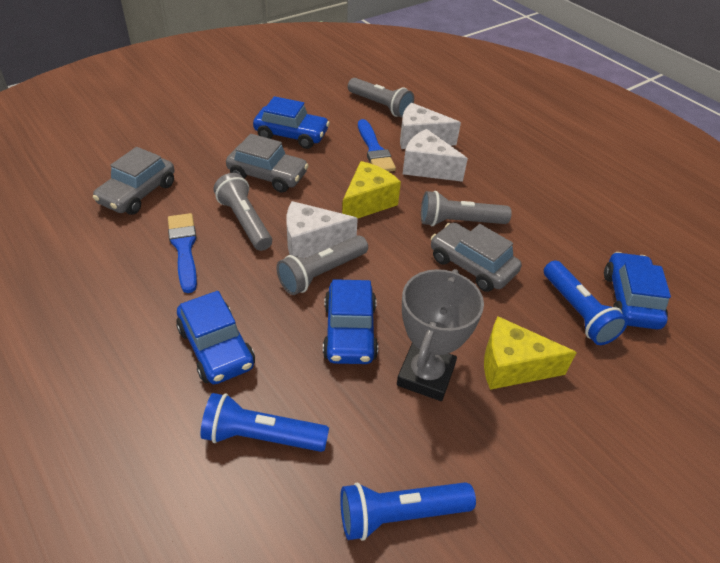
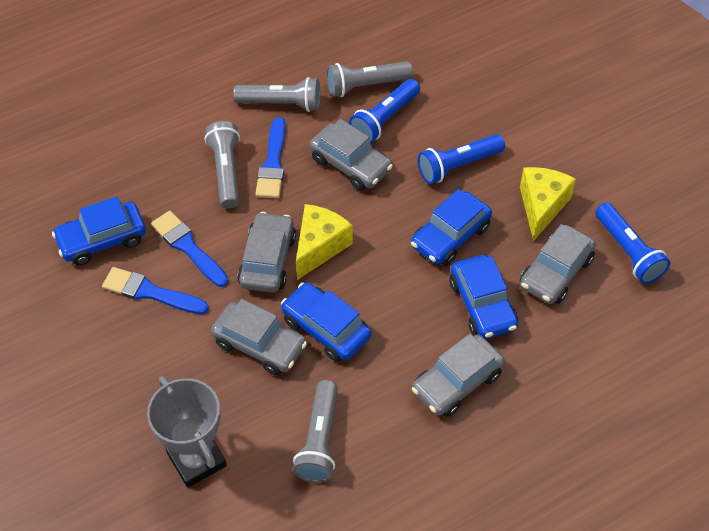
blue brush: [168,213,197,293] [358,119,396,172] = 2 -> [102,267,209,314] [151,211,229,287] [255,117,286,198] = 3
grey car: [93,147,175,215] [226,134,309,193] [431,222,522,292] = 3 -> [211,299,307,375] [237,212,296,293] [310,119,393,191] [412,334,505,417] [520,224,596,304] = 5
white cheese: [286,201,358,258] [400,103,461,149] [403,129,468,182] = 3 -> none = 0

